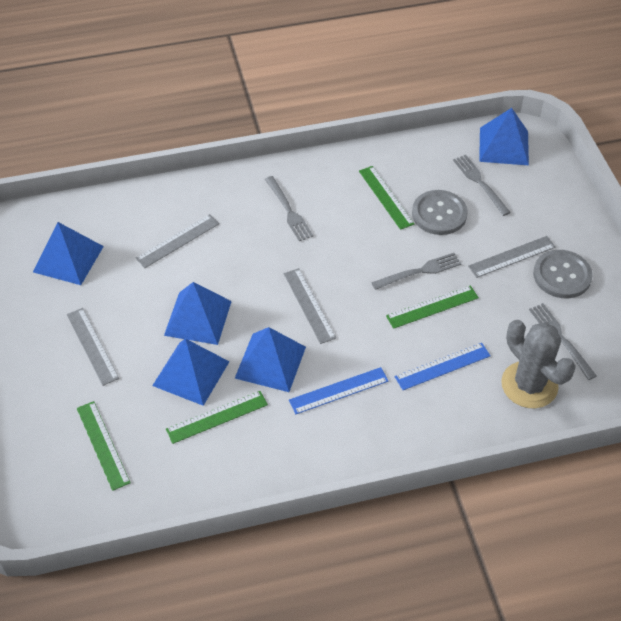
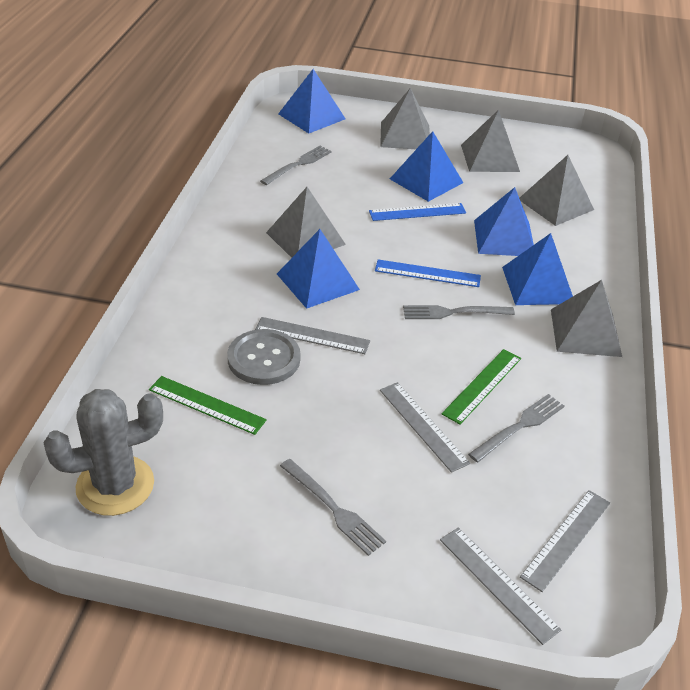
green ruler: [77,401,131,491] [166,391,268,444] [359,166,414,230] [386,286,479,329] = 4 -> [149,376,267,435] [442,349,521,425] = 2
grey button: [412,190,468,235] [533,250,593,298] = 2 -> [227,329,301,385] = 1
grey pyramid: none = 0 -> [266,187,346,258] [380,88,430,149] [461,110,520,172] [519,155,594,226] [551,280,622,357] = 5

